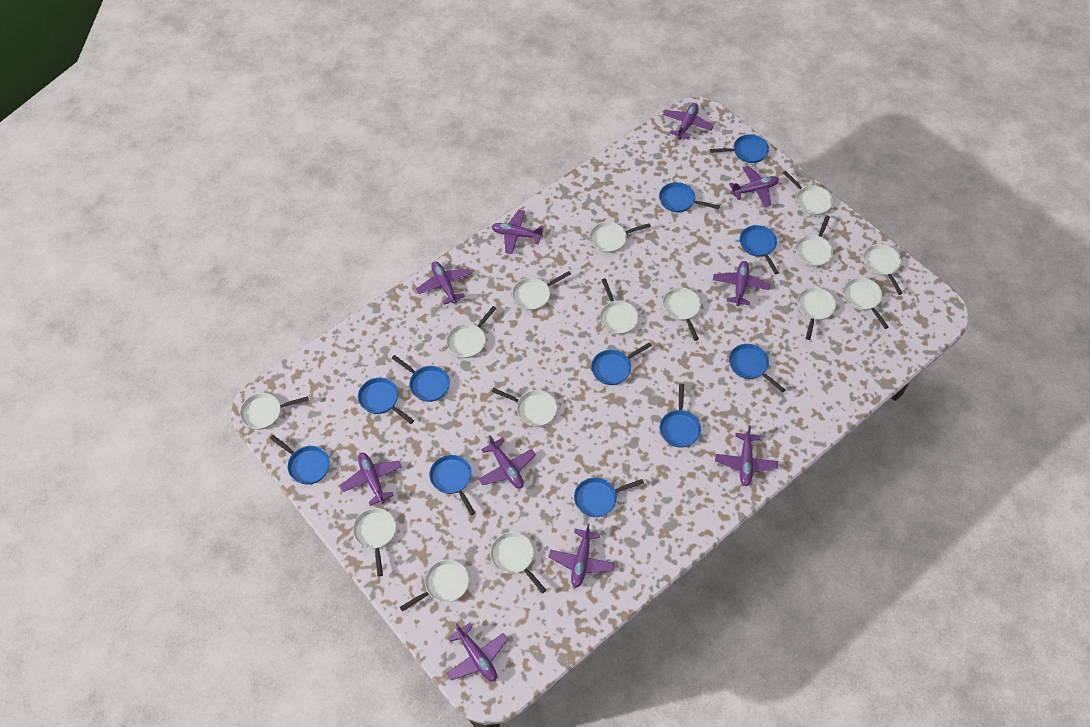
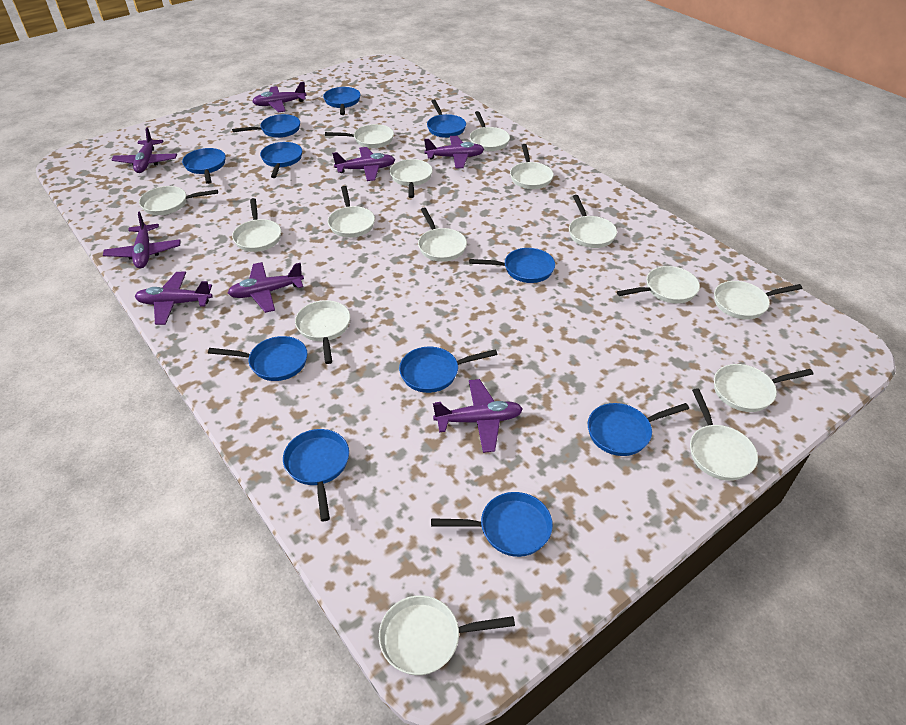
purple plane: [340,453,402,506] [416,261,471,305] [447,622,508,681] [478,435,536,489] [491,210,543,254] [548,523,614,588] [663,103,713,140] [713,261,770,306] [715,426,778,486] [729,166,779,207] = 10 -> [103,212,181,268] [112,127,177,173] [135,272,213,325] [228,262,304,313] [252,82,307,112] [332,147,395,181] [424,136,484,169] [433,379,523,453] = 8

